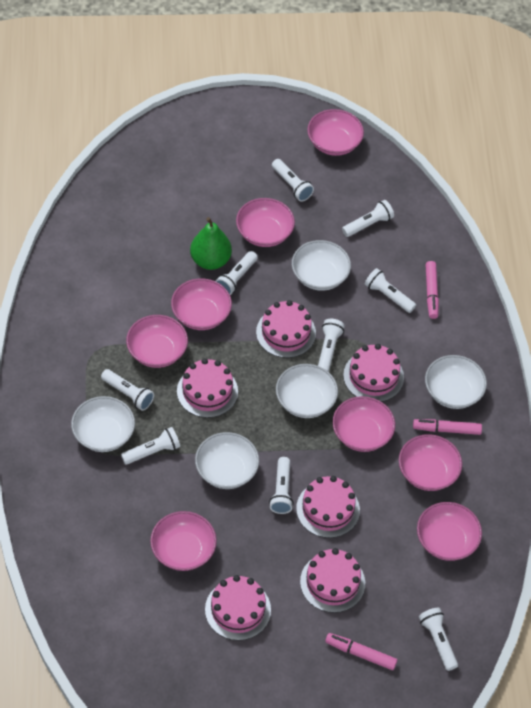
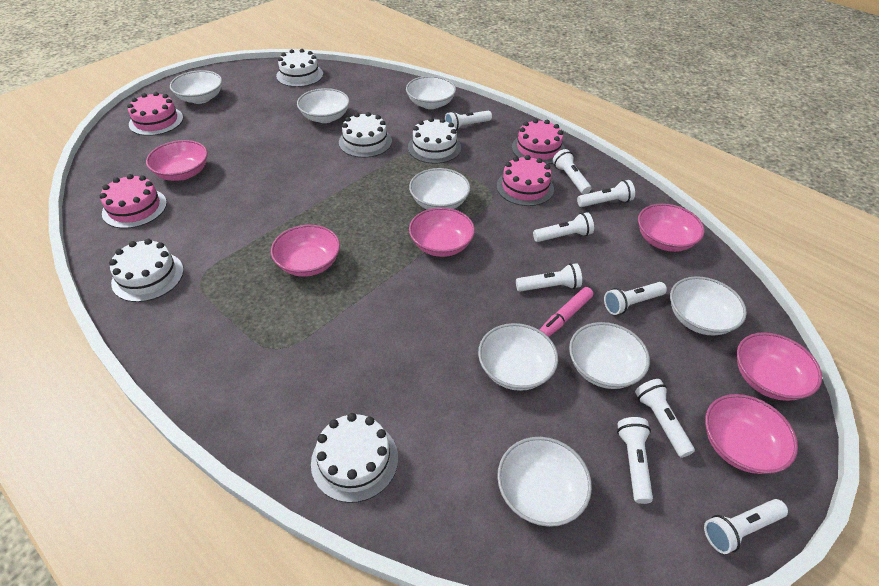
green pear: [190,217,232,270] = 1 -> none = 0
pink bowl: [126,315,188,368] [150,511,217,571] [171,278,232,330] [236,198,295,247] [307,109,364,156] [332,396,395,452] [399,434,462,491] [417,502,482,561] = 8 -> [146,140,208,181] [271,225,340,277] [409,207,475,257] [638,203,705,252] [705,394,798,474] [737,332,822,401] = 6
pink cake: [177,358,238,418] [205,575,271,641] [256,300,316,358] [296,476,360,538] [300,548,365,613] [343,344,404,402] = 6 -> [100,174,167,229] [127,92,183,136] [497,155,554,206] [512,119,565,164] = 4
pink marker: [325,633,397,670] [413,419,482,435] [425,261,439,319] = 3 -> [539,287,593,337] = 1
white bowl: [71,396,135,452] [195,432,259,489] [276,364,338,418] [292,240,351,291] [425,355,487,409] = 5 -> [170,70,222,104] [297,88,349,123] [406,76,456,109] [409,168,470,210] [478,323,558,391] [497,437,592,527] [569,322,650,389] [670,276,747,336] = 8
white cake: none = 0 -> [109,239,184,302] [276,49,323,87] [311,413,398,503] [339,112,392,158] [408,117,461,164] = 5

